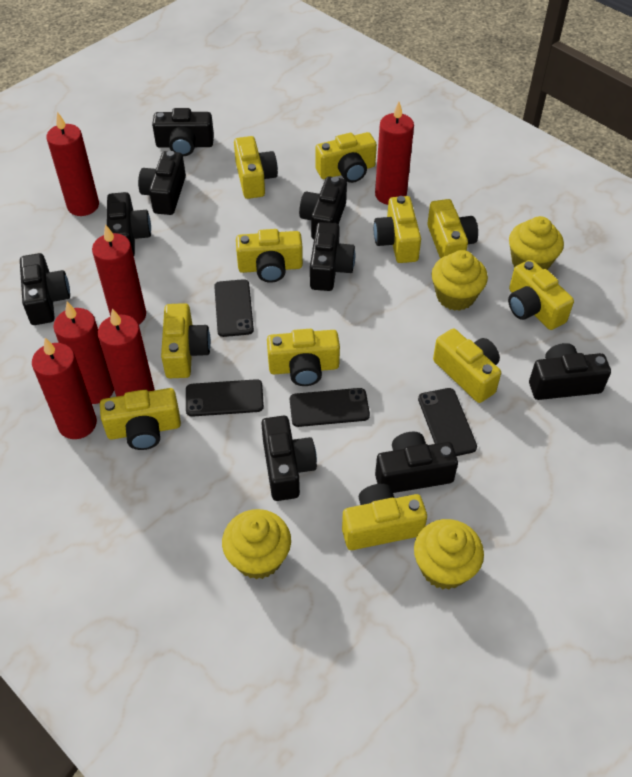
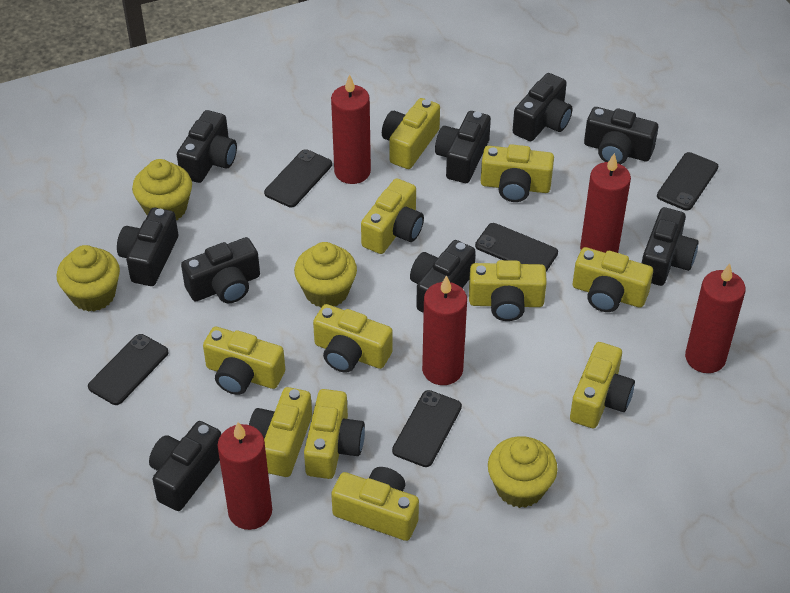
black phone: [186,379,264,417] [214,279,254,337] [290,388,370,427] [418,388,477,456] = 4 -> [88,334,168,405] [264,149,332,207] [392,390,462,467] [475,223,558,272] [657,152,718,211] = 5
red candle: [32,338,97,439] [46,112,99,216] [53,302,114,404] [92,224,146,325] [98,308,155,397] [375,102,414,205] = 6 -> [218,422,272,530] [331,74,371,184] [422,275,467,385] [580,153,631,253] [685,264,746,373] = 5

